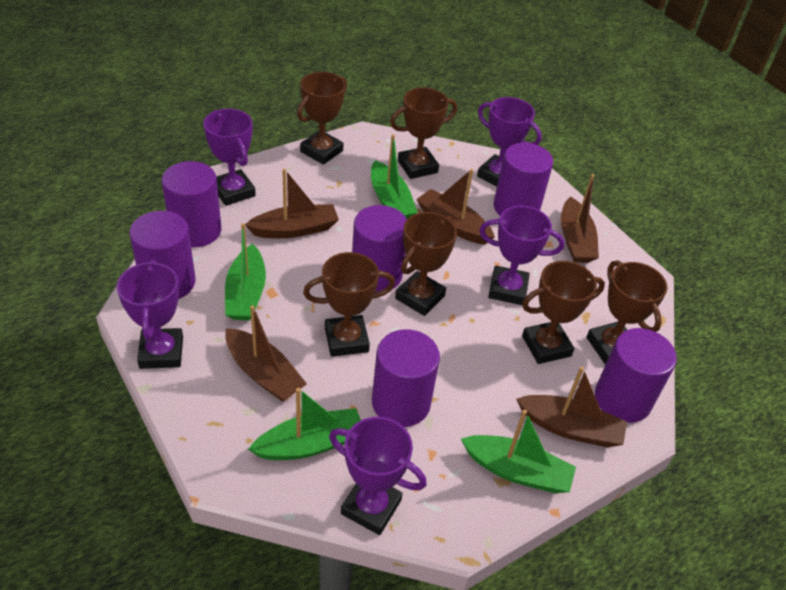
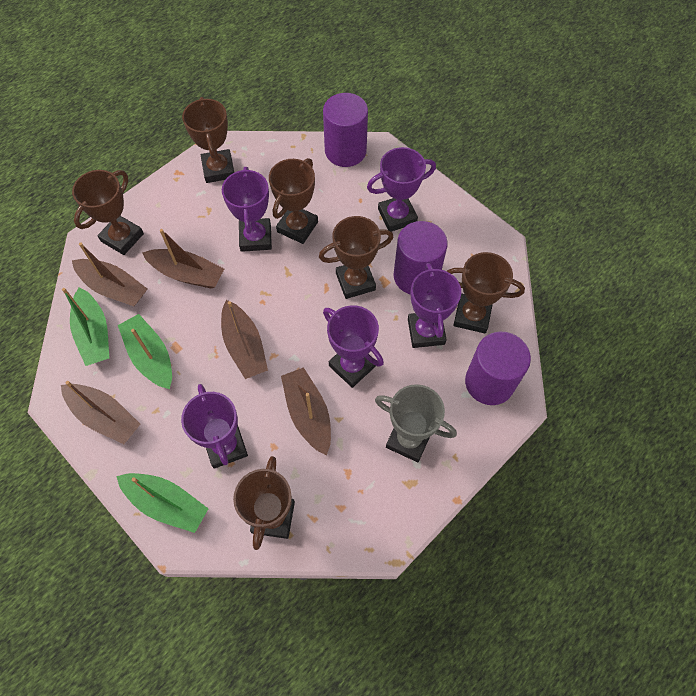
green boat: [225,223,266,321] [248,388,361,460] [371,134,418,219] [461,410,576,493] = 4 -> [62,287,109,366] [116,473,209,533] [118,314,172,389] = 3
grey trophy: none = 0 -> [375,384,457,462] = 1
purple cylinder: [129,211,196,299] [162,161,221,247] [352,205,407,292] [372,329,440,427] [494,143,553,216] [595,328,677,423] = 6 -> [323,93,368,167] [394,221,448,295] [465,332,531,405] = 3

